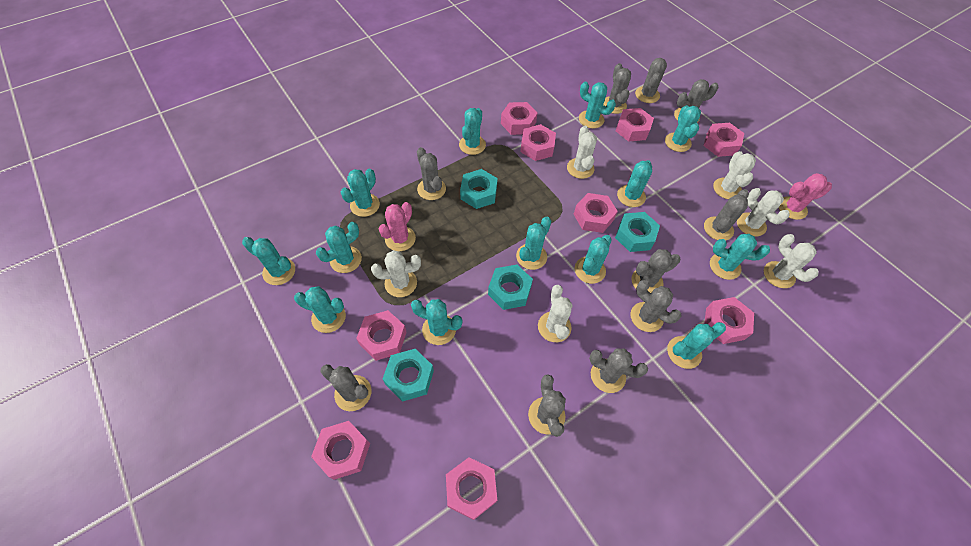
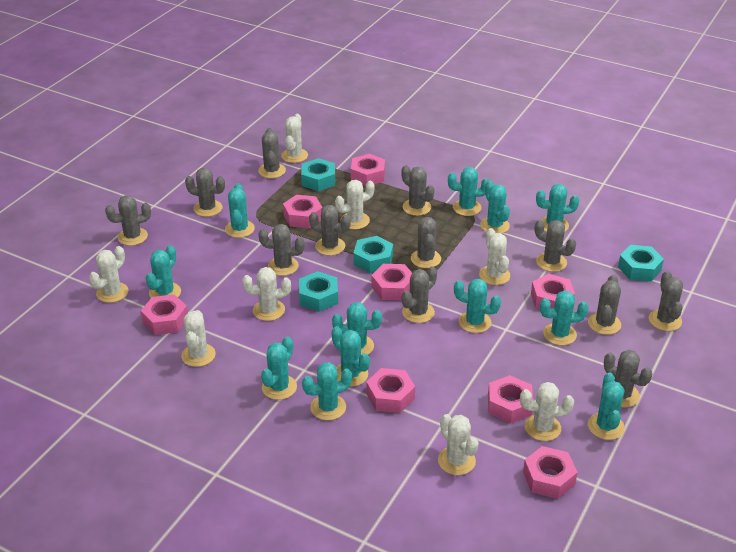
grey cactus: [321,364,371,411] [417,147,446,200] [528,374,566,437] [589,348,648,393] [603,63,631,114] [631,249,680,293] [631,280,682,332] [635,58,667,103] [674,79,718,123] [704,189,749,241] = 10 -> [105,195,151,246] [185,168,225,217] [258,128,286,178] [258,224,305,276] [309,205,350,256] [401,165,435,216] [402,266,437,323] [411,217,441,268] [535,220,576,272] [588,275,621,335] [604,350,652,408] [649,271,683,331] = 12
pink cactus: [379,202,416,251] [778,173,832,220] = 2 -> none = 0
pink nut: [311,421,370,480] [356,310,407,361] [446,457,497,520] [501,102,538,135] [520,124,556,161] [574,193,618,233] [616,108,654,142] [704,123,744,157] [704,297,754,344] = 9 -> [141,294,188,335] [283,195,323,228] [351,154,385,186] [366,368,415,413] [371,264,412,301] [488,375,533,424] [523,446,578,499] [531,274,575,309] = 8
turquoise cactus: [242,237,295,285] [294,286,346,333] [316,222,362,273] [341,169,380,217] [411,299,462,345] [459,108,486,155] [516,217,551,270] [574,235,612,284] [579,82,616,128] [617,160,652,207] [665,105,701,152] [667,322,726,369] [710,234,770,280] = 13 -> [146,245,181,298] [225,183,255,238] [261,336,297,400] [302,362,352,420] [332,302,382,355] [332,326,370,387] [448,167,489,216] [454,279,501,333] [480,181,510,234] [536,184,579,232] [540,290,589,346] [588,373,625,440] = 12
white cactus: [371,250,421,297] [538,285,572,342] [567,126,597,179] [713,151,756,199] [737,188,790,237] [764,234,819,288] = 6 -> [89,246,128,303] [181,310,216,367] [242,267,291,321] [281,114,308,163] [335,180,375,229] [438,414,479,475] [479,228,510,285] [520,382,574,441] = 8

